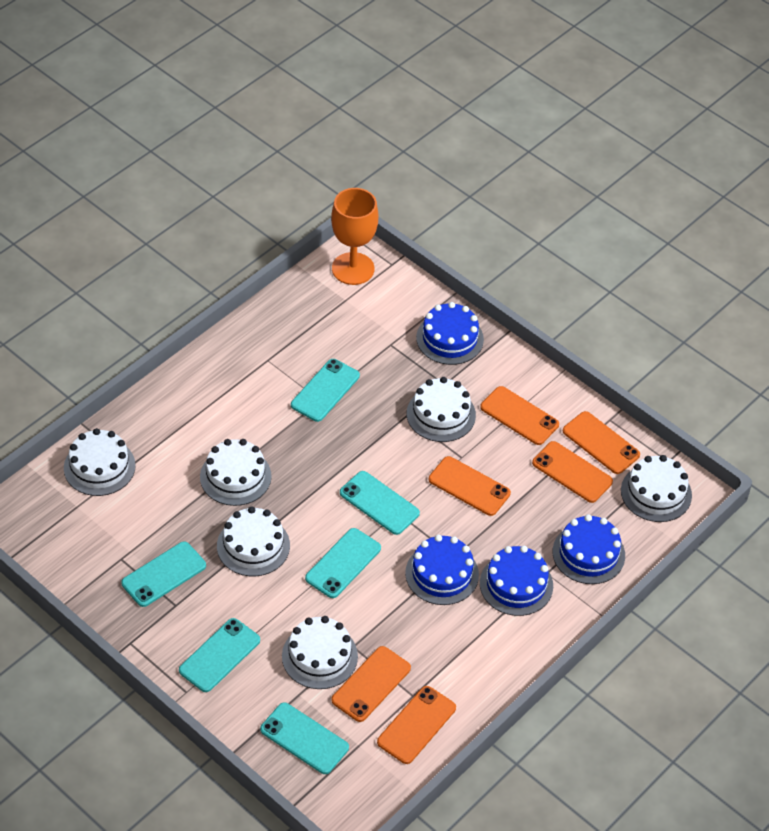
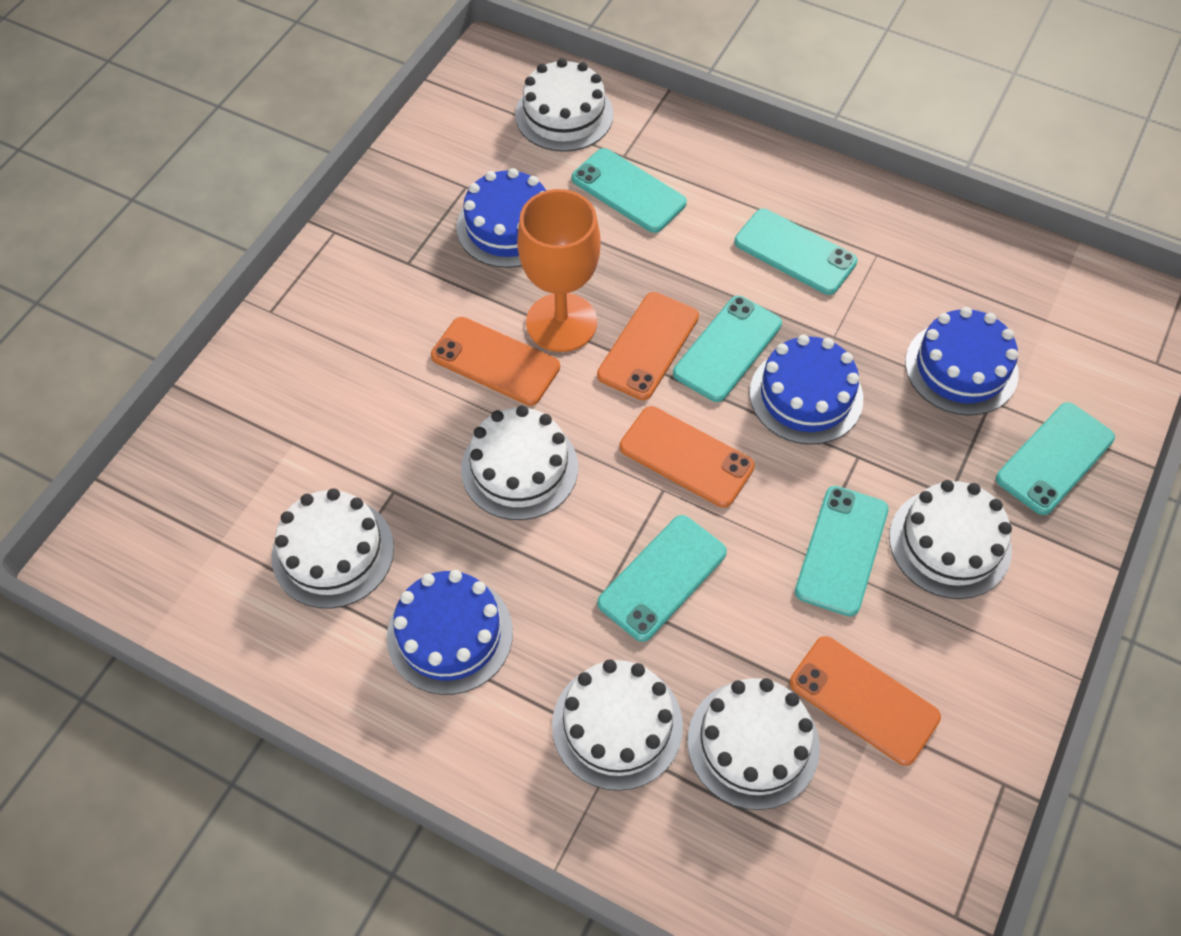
orange phone: [331,646,411,722] [377,686,456,764] [429,456,511,516] [480,386,559,445] [532,441,613,503] [563,411,640,474] = 6 -> [431,317,560,406] [597,292,699,400] [620,406,755,508] [789,636,941,766] = 4

